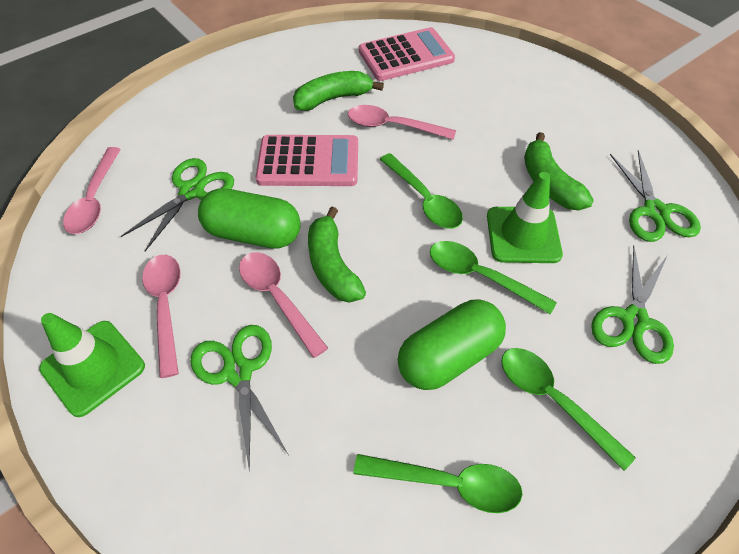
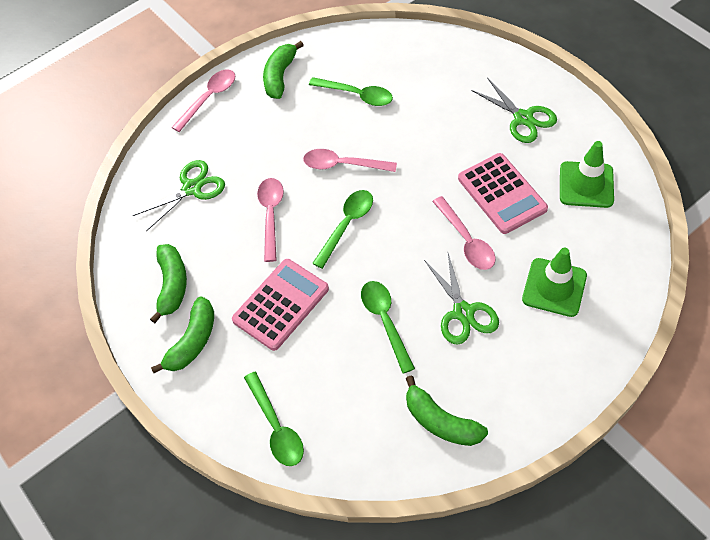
green banana: [293,71,384,111] [308,207,366,303] [524,132,594,210] = 3 -> [150,244,187,323] [151,297,214,373] [263,41,304,99] [406,375,488,446] = 4
green capsule: [198,188,301,249] [398,299,506,390] = 2 -> none = 0
green scissors: [121,158,234,251] [191,325,288,472] [591,245,674,364] [610,150,701,242] = 4 -> [132,160,225,231] [424,253,499,345] [471,77,557,143] = 3

